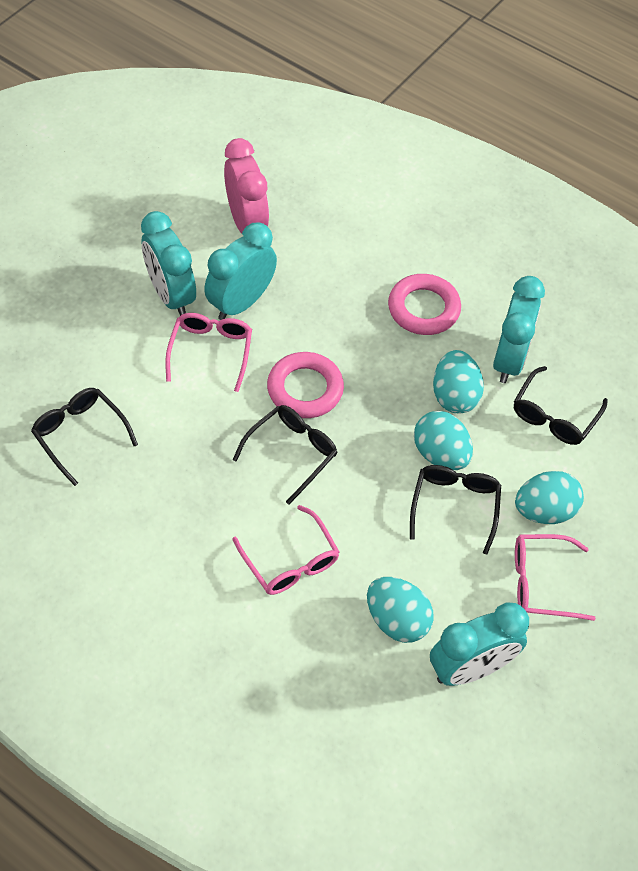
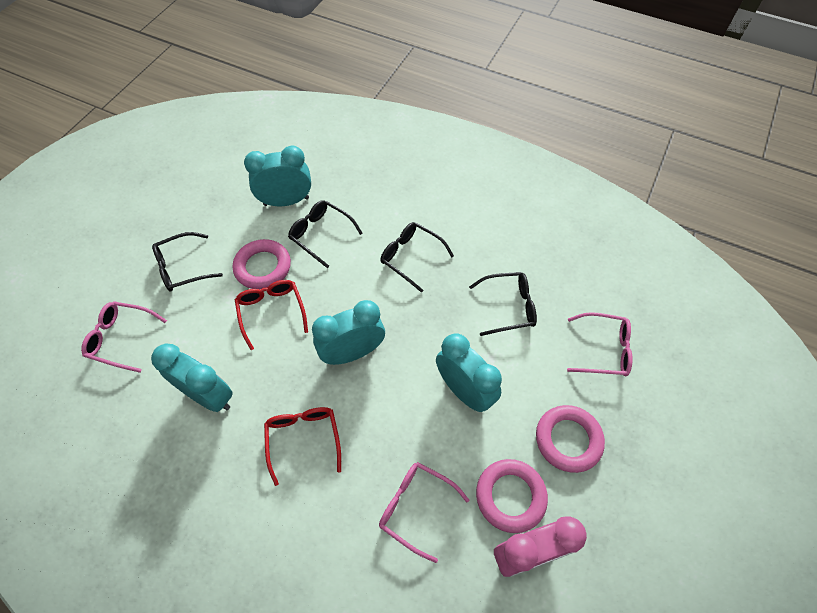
pink ring: [267,352,344,418] [388,274,461,335] = 2 -> [233,239,291,290] [476,459,548,533] [536,405,605,473] = 3
red glasses: none = 0 -> [235,280,308,350] [264,407,341,486] = 2
turquoise egg: [367,577,434,643] [414,411,473,470] [433,350,484,413] [515,471,584,524] = 4 -> none = 0

